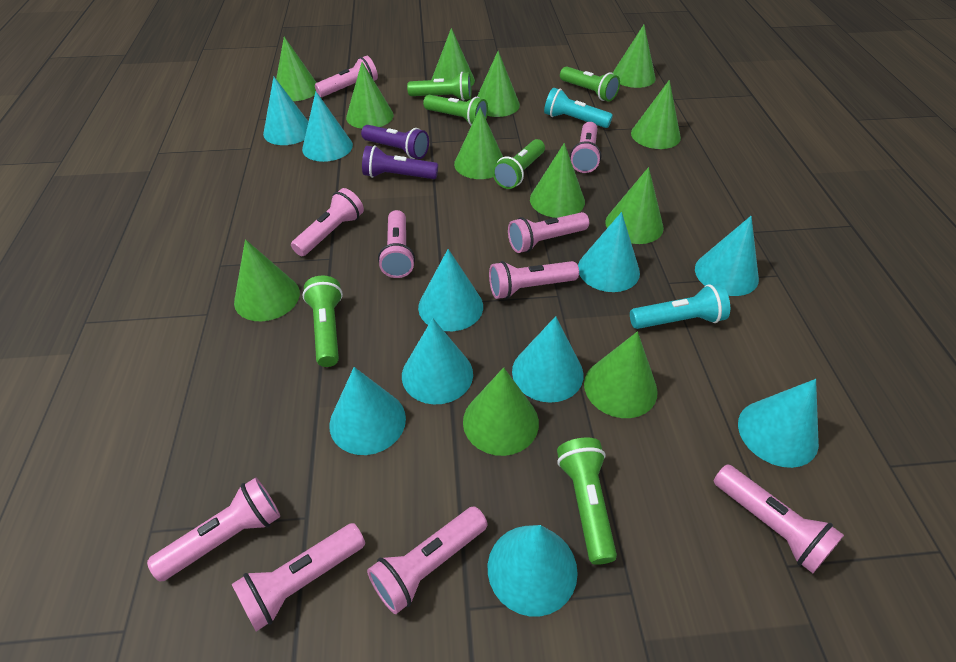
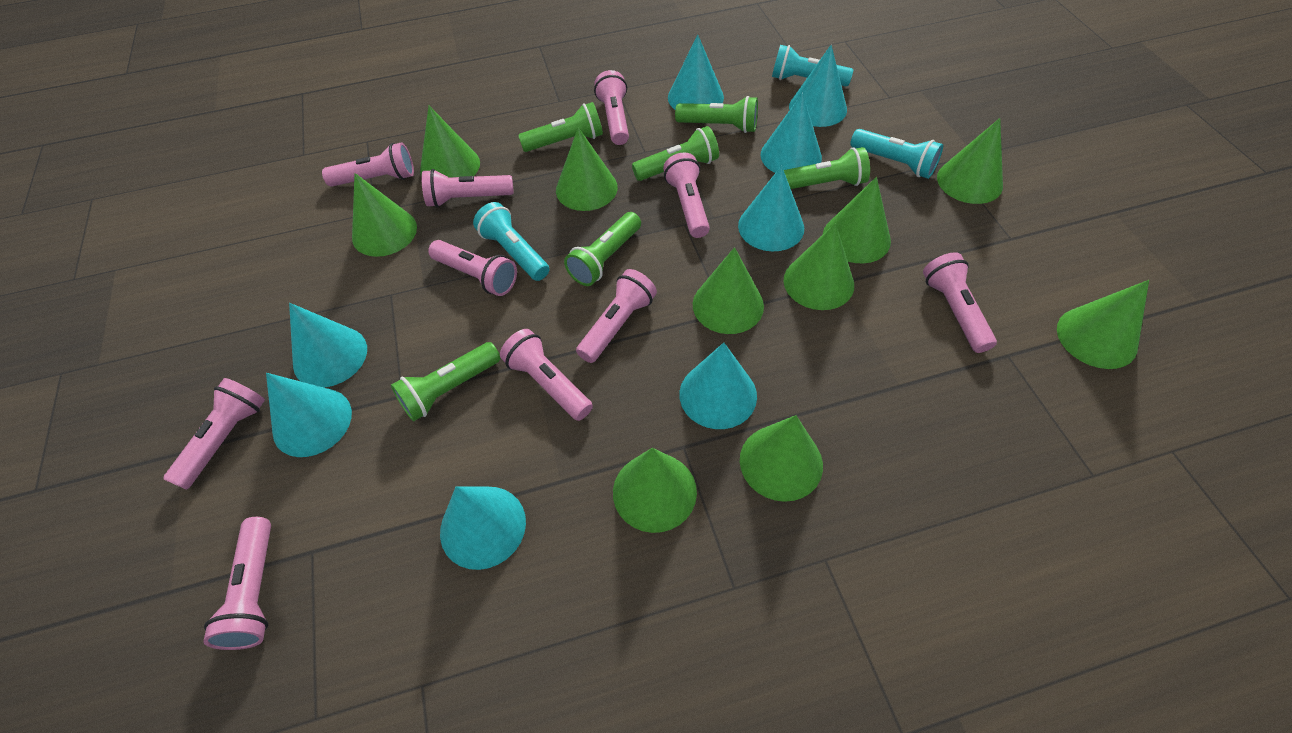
green cone: [234,239,300,321] [276,37,317,101] [346,62,394,129] [431,28,475,86] [454,108,503,179] [463,367,539,456] [477,51,520,117] [530,143,585,218] [584,331,658,418] [605,167,664,244] [613,25,656,88] [631,80,681,149] = 12 -> [352,173,417,257] [420,106,480,178] [556,127,618,211] [613,448,697,533] [693,247,764,334] [740,415,823,502] [784,223,854,310] [823,177,891,264] [937,118,1003,204] [1057,280,1149,369] = 10
purple flashlight: [361,125,429,159] [362,146,438,179] = 2 -> none = 0
turquoise cone: [263,77,309,145] [302,91,353,162] [329,367,406,455] [402,318,473,404] [418,249,483,331] [488,525,578,617] [512,316,583,403] [578,212,640,292] [695,216,759,296] [738,379,819,468] = 10 -> [266,373,352,457] [289,303,367,387] [440,486,526,570] [668,35,724,109] [679,343,757,429] [738,166,804,251] [761,93,822,173] [789,45,847,127] = 8
turquoise flashlight: [544,87,613,128] [630,284,730,329] = 2 -> [473,202,549,281] [772,45,853,86] [850,129,943,179] = 3

